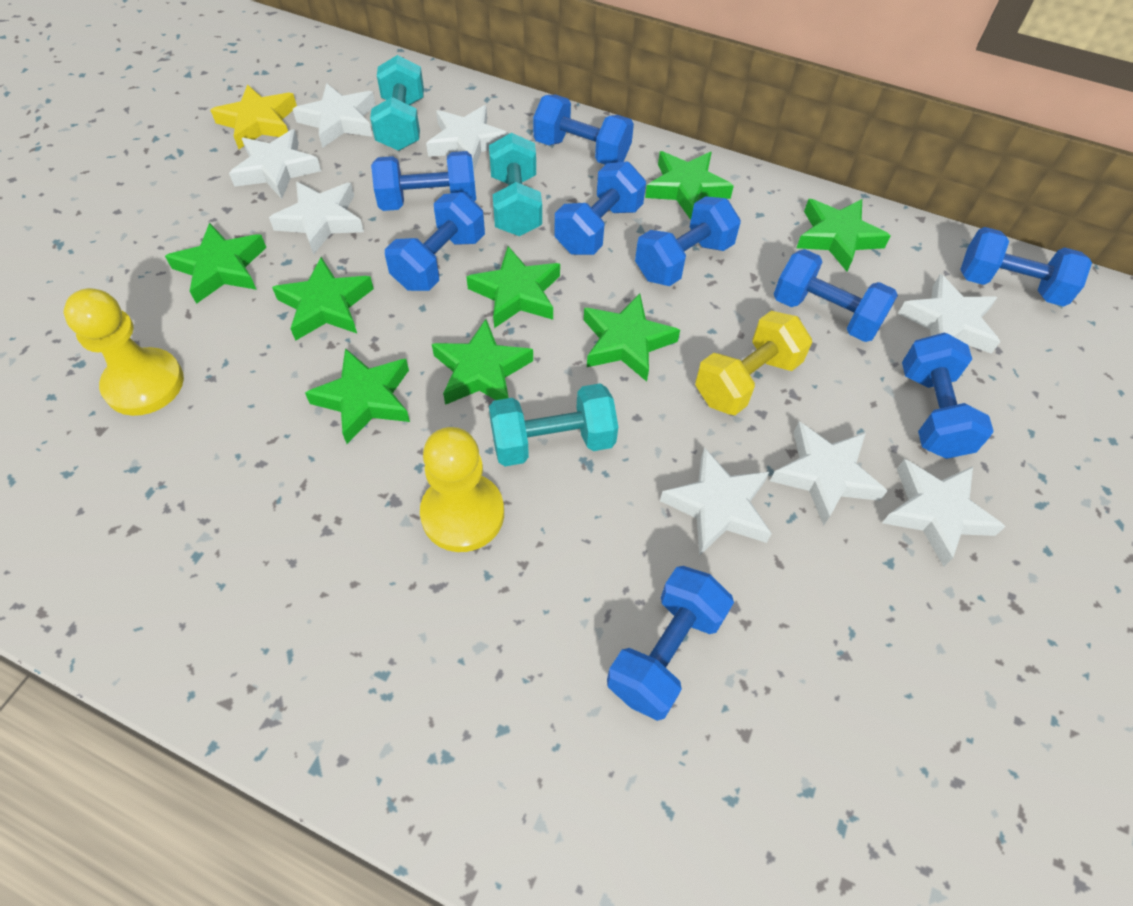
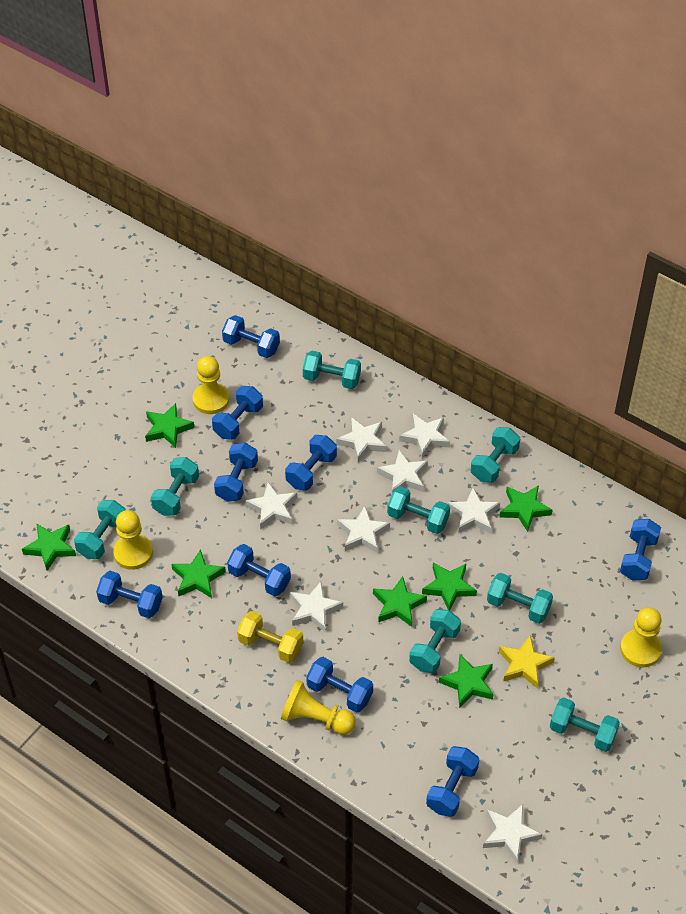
green star: [165,223,266,304] [272,257,374,341] [305,348,410,444] [432,319,533,405] [466,246,560,328] [584,294,680,381] [645,151,734,220] [796,199,891,271] = 8 -> [22,523,76,571] [145,403,195,448] [171,549,226,598] [373,576,427,627] [422,563,477,610] [439,654,494,708] [499,485,552,532] = 7
turquoise dumbbell: [370,55,424,151] [489,133,542,236] [489,383,618,466] = 3 -> [74,500,126,559] [151,457,199,516] [303,351,361,389] [387,486,450,534] [409,609,461,673] [470,427,520,483] [487,573,553,624] [550,697,620,752] = 8
yellow pawn: [64,288,184,416] [420,427,504,552] = 2 -> [113,510,153,570] [193,356,230,414] [281,680,356,735] [620,607,662,667] = 4

